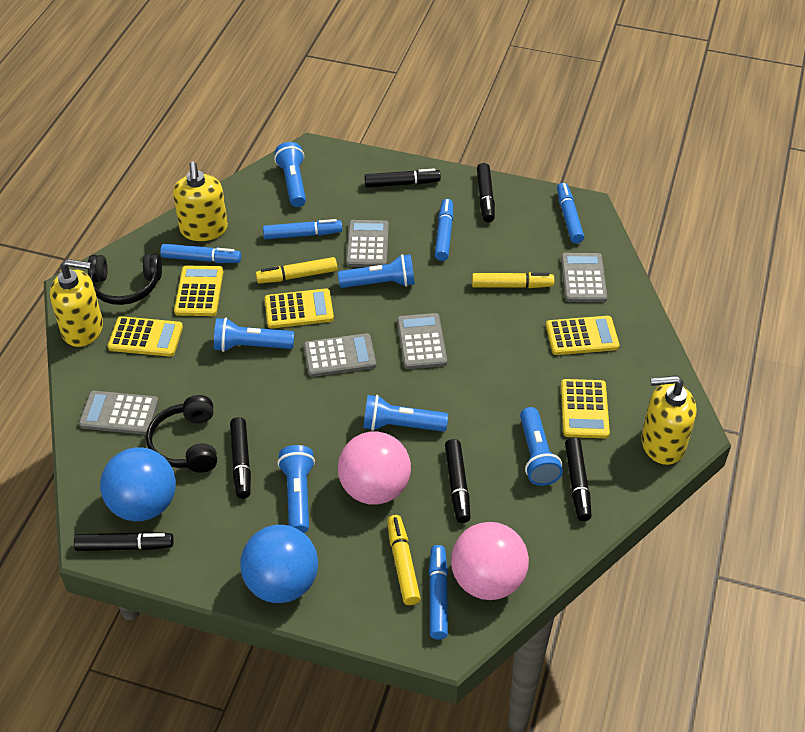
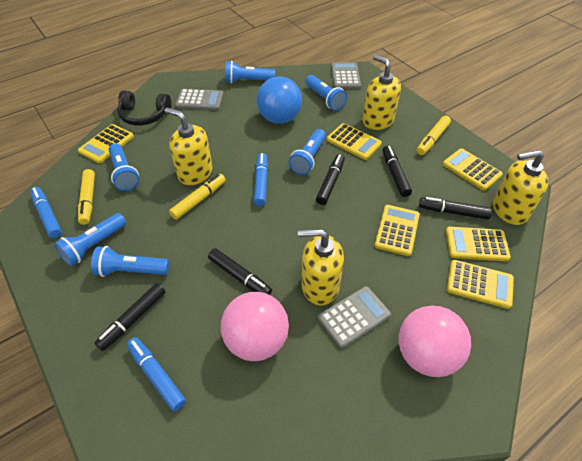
black headphones: [88,254,162,305] [146,395,217,473] = 2 -> [117,91,172,126] = 1
black marker: [74,532,174,551] [230,417,251,499] [364,168,441,188] [445,439,471,523] [477,163,495,222] [565,437,592,521] = 6 -> [94,283,165,351] [208,248,272,295] [316,154,345,205] [382,146,412,197] [419,197,492,219] = 5
blue ball: [100,447,176,521] [240,525,318,603] = 2 -> [257,76,302,124] = 1
blue marker: [160,244,241,263] [263,219,342,239] [429,545,448,640] [435,199,453,261] [557,183,584,244] = 5 -> [30,187,62,238] [127,337,186,411] [254,153,268,206] = 3
grey calculator: [79,391,159,435] [304,333,376,377] [346,220,389,267] [397,313,447,369] [561,253,607,302] = 5 -> [175,89,223,110] [318,286,391,349] [331,62,361,89] = 3
yellow calculator: [108,316,183,357] [174,266,224,316] [265,289,334,328] [546,316,619,355] [561,379,610,438] = 5 -> [78,124,134,163] [327,123,382,160] [374,205,420,256] [443,148,503,191] [446,227,511,261] [447,260,514,309] = 6
yellow soap dispenser: [50,259,103,347] [173,161,228,241] [641,375,697,465] = 3 -> [165,108,212,185] [298,229,344,306] [363,54,401,130] [493,150,548,225] = 4

